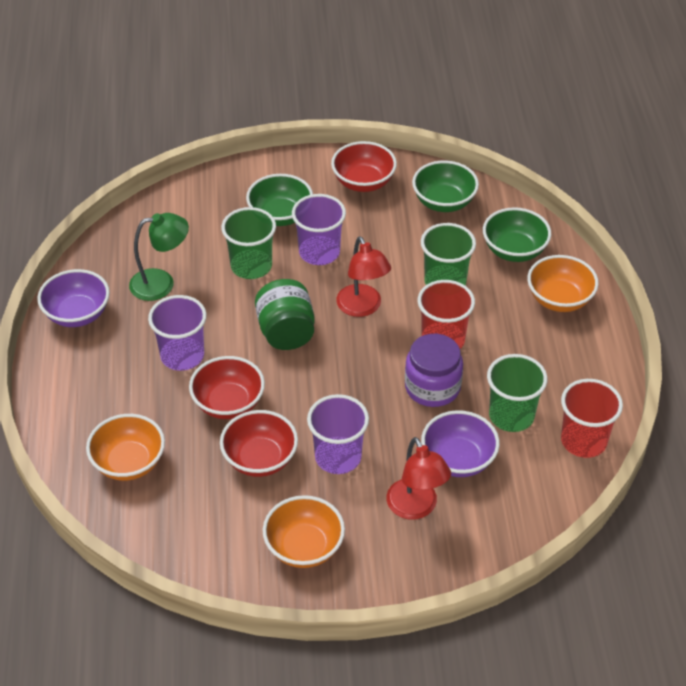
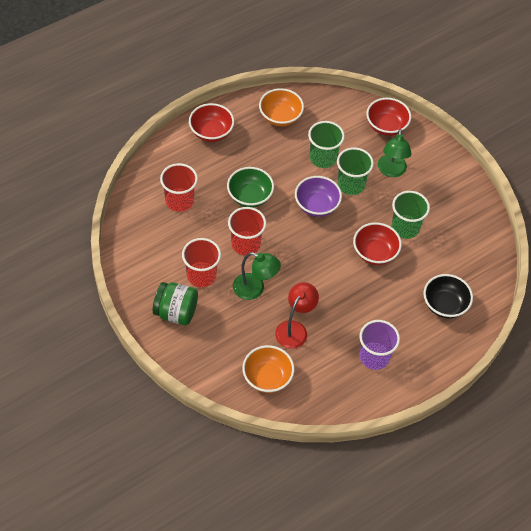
black bowl: none = 0 -> [424,274,473,318] = 1
green bowl: [246,174,313,226] [412,161,479,212] [483,207,551,262] = 3 -> [227,167,274,208] = 1
green lamp: [129,213,189,301] = 1 -> [233,252,281,300] [378,129,412,177] = 2
orange bowl: [86,414,165,481] [263,495,345,568] [527,255,599,312] = 3 -> [242,345,294,393] [259,88,304,127] = 2
purple bowl: [37,269,110,327] [421,410,500,477] = 2 -> [295,176,342,217] = 1
purple cup: [148,295,207,371] [292,194,346,265] [307,394,369,474] = 3 -> [359,320,400,370] = 1
purple jar: [405,334,463,407] = 1 -> none = 0
red cup: [418,280,475,349] [561,379,623,458] = 2 -> [160,163,198,212] [182,238,221,287] [228,207,266,256] = 3
red lamp: [336,236,391,317] [386,437,451,520] = 2 -> [275,282,319,349] = 1

